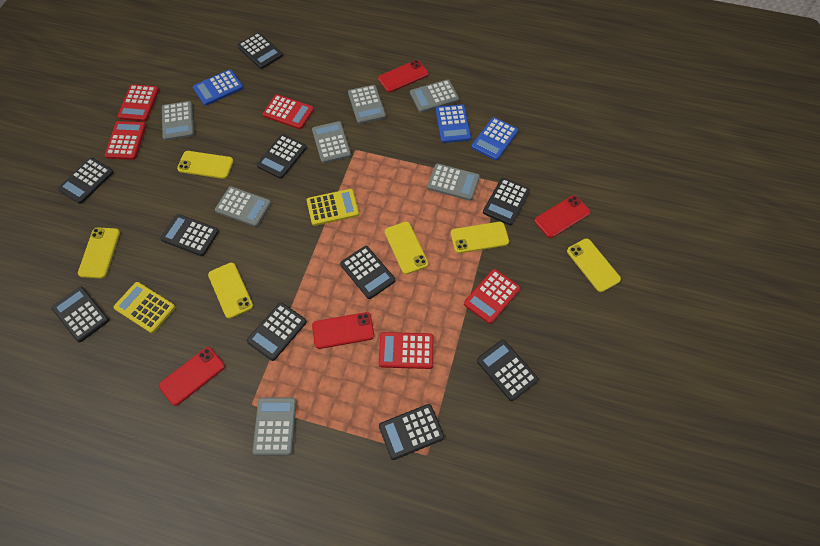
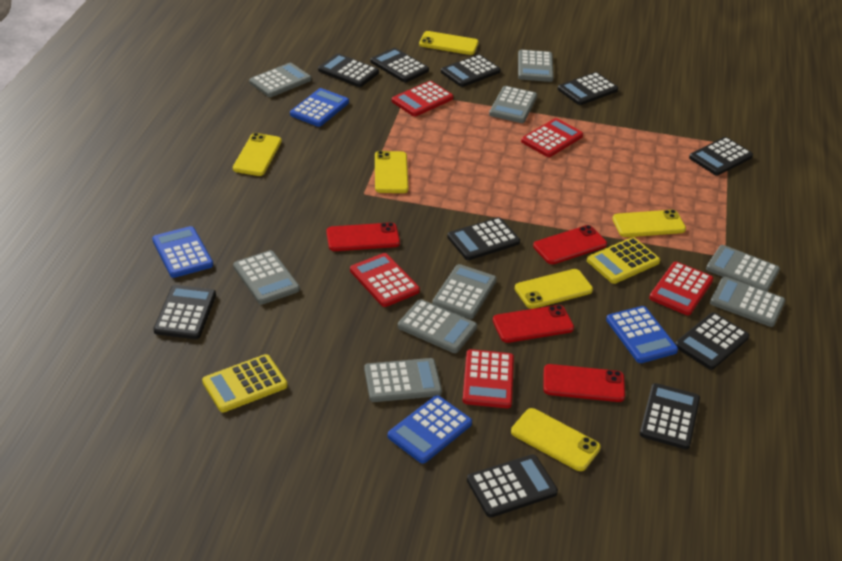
blue calculator: [193,69,243,106] [436,104,471,143] [471,117,518,160] = 3 -> [152,226,213,278] [290,88,349,127] [388,395,472,464] [606,306,678,363] = 4
grey calculator: [162,101,194,141] [215,186,271,227] [252,398,296,456] [312,121,351,163] [348,85,386,124] [410,79,459,113] [427,163,480,201] = 7 -> [233,250,300,304] [249,63,311,97] [364,358,442,402] [398,299,477,353] [432,264,497,319] [489,86,537,123] [518,50,554,82] [706,245,780,292] [710,277,785,327] = 9

